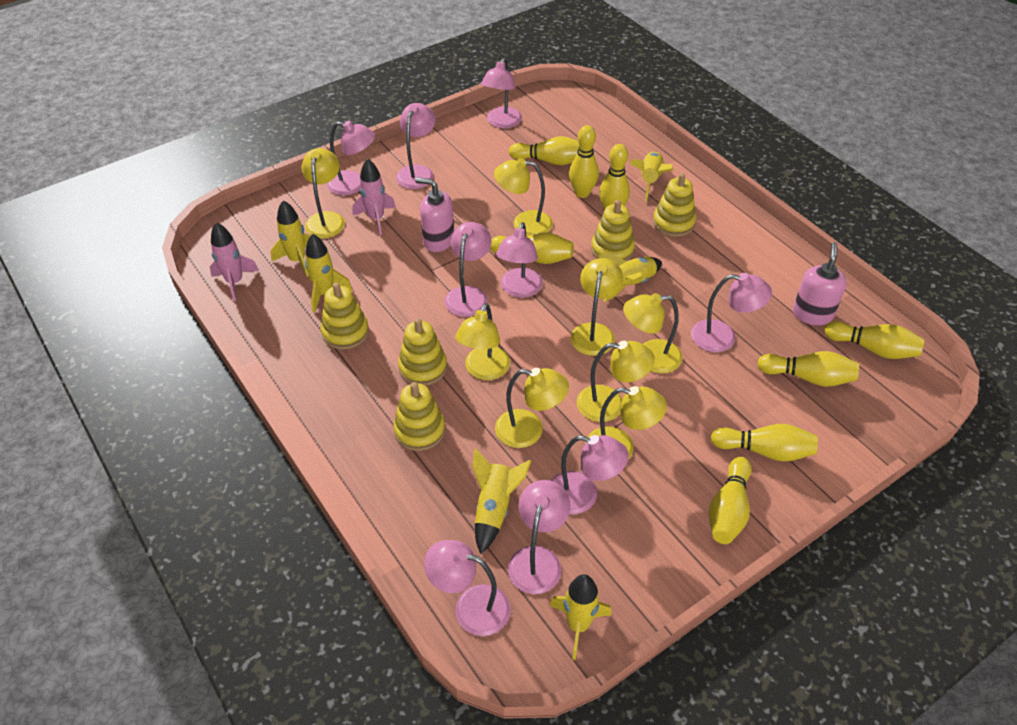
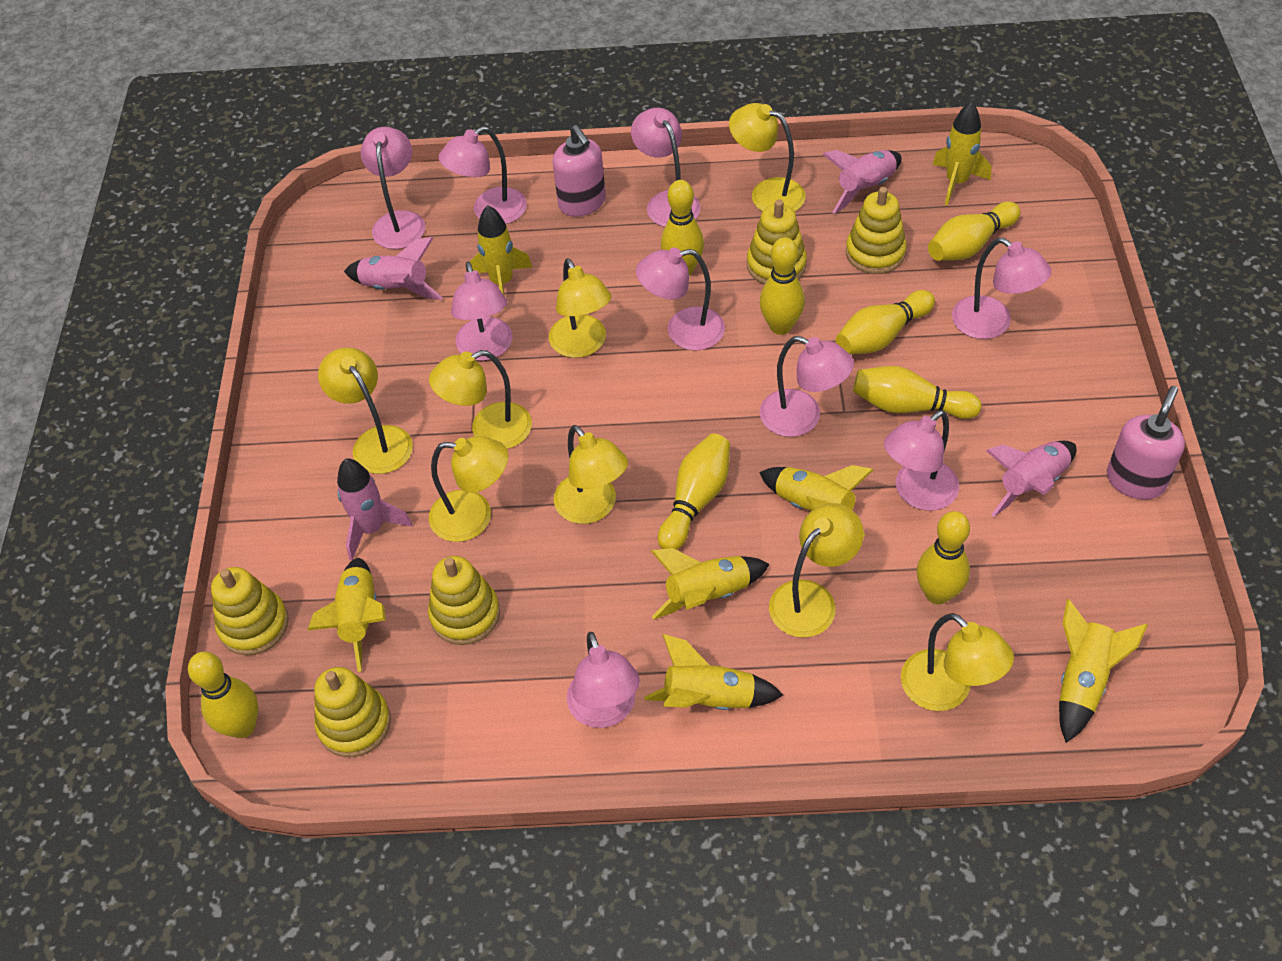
pink rocket: [210,222,259,301] [352,159,396,235] = 2 -> [337,459,412,560] [344,237,443,300] [823,150,902,214] [986,441,1077,517] = 4
yellow rocket: [271,200,310,277] [305,234,353,313] [472,448,531,554] [549,574,611,660] [599,254,662,302] [629,151,673,202] = 6 -> [307,558,386,672] [470,205,532,309] [645,634,783,710] [651,548,770,620] [759,465,874,537] [932,102,991,205] [1059,599,1148,743] = 7

